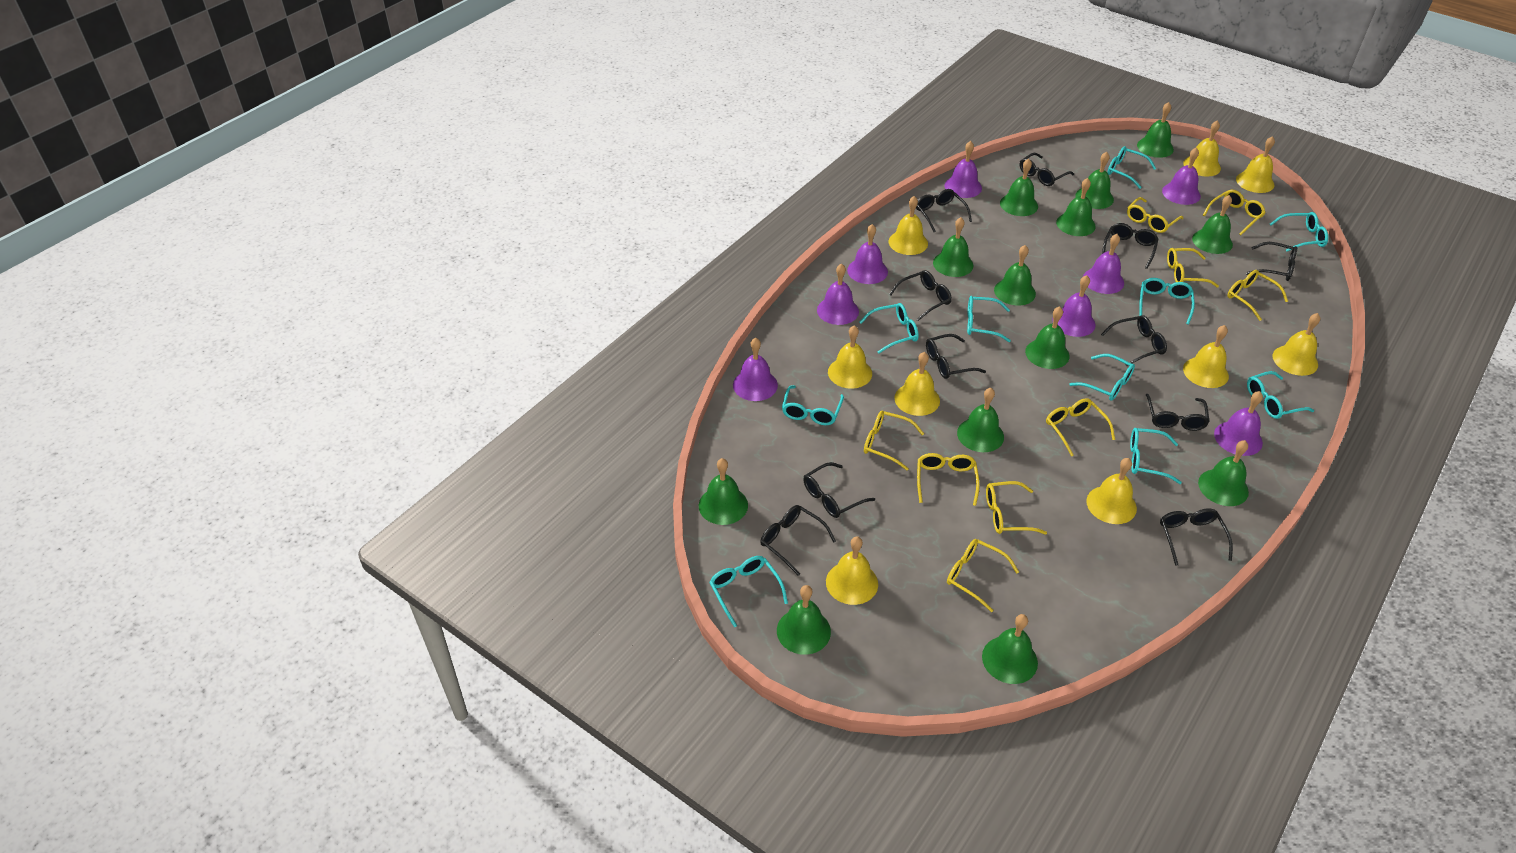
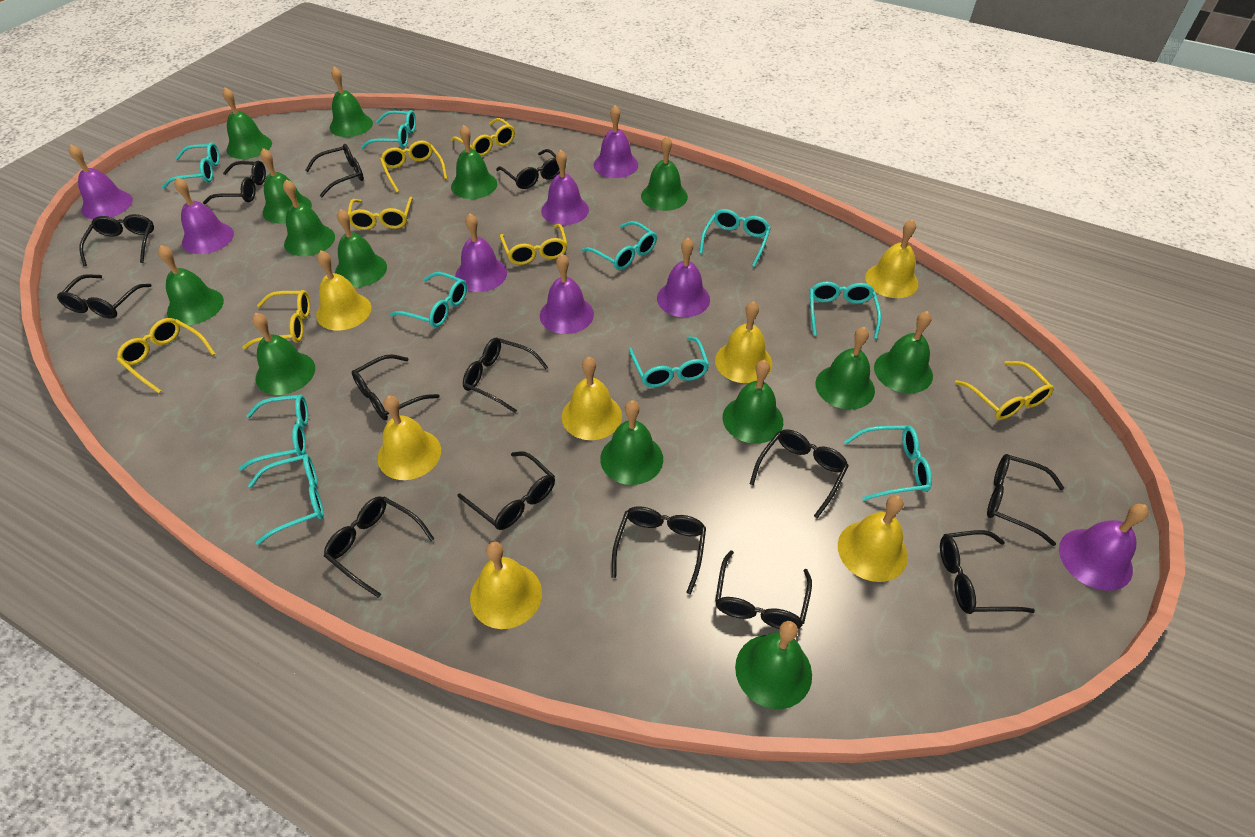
black glasses: [760,505,836,576] [803,462,875,518] [889,270,952,321] [916,189,972,232] [926,334,986,379] [1020,153,1074,186] [1101,315,1167,367] [1102,223,1158,269] [1146,394,1210,431] [1160,509,1233,566] [1246,242,1297,281] = 11 -> [57,274,152,319] [79,214,154,266] [203,161,266,204] [305,144,364,197] [324,496,434,598] [352,354,440,420] [457,451,555,530] [463,338,548,413] [496,149,560,189] [612,506,706,595] [715,550,812,629] [750,429,849,519] [940,530,1035,614] [987,454,1064,546] = 14
green bell: [699,458,748,525] [777,585,831,655] [933,217,973,277] [957,388,1004,452] [982,614,1038,684] [994,245,1036,306] [1000,159,1038,216] [1025,306,1070,369] [1056,178,1096,236] [1075,152,1114,209] [1137,102,1174,158] [1192,195,1233,254] [1198,440,1249,506] = 13 -> [158,245,224,325] [222,87,272,159] [252,313,315,395] [260,148,312,224] [283,179,335,256] [330,67,373,137] [335,209,387,287] [451,125,497,199] [600,400,663,485] [641,136,688,211] [723,360,783,444] [735,621,812,709] [815,327,875,410] [874,311,933,393] = 14
yellow bell: [826,536,878,605] [828,325,872,389] [889,196,928,255] [894,352,940,416] [1086,458,1137,524] [1183,120,1221,177] [1183,325,1229,388] [1236,136,1275,193] [1272,313,1320,376] = 9 -> [316,250,371,331] [377,396,441,480] [470,542,542,629] [562,357,622,440] [715,301,772,383] [838,495,908,582] [865,219,918,298] = 7
yellow glasses: [864,411,924,471] [917,453,980,506] [947,539,1019,612] [986,481,1047,535] [1046,398,1115,456] [1127,197,1183,233] [1167,248,1219,288] [1203,190,1266,235] [1227,270,1288,321] = 9 -> [117,318,216,393] [242,290,310,349] [348,197,413,230] [380,140,447,193] [451,118,515,156] [500,224,568,265] [955,361,1054,420] = 7

